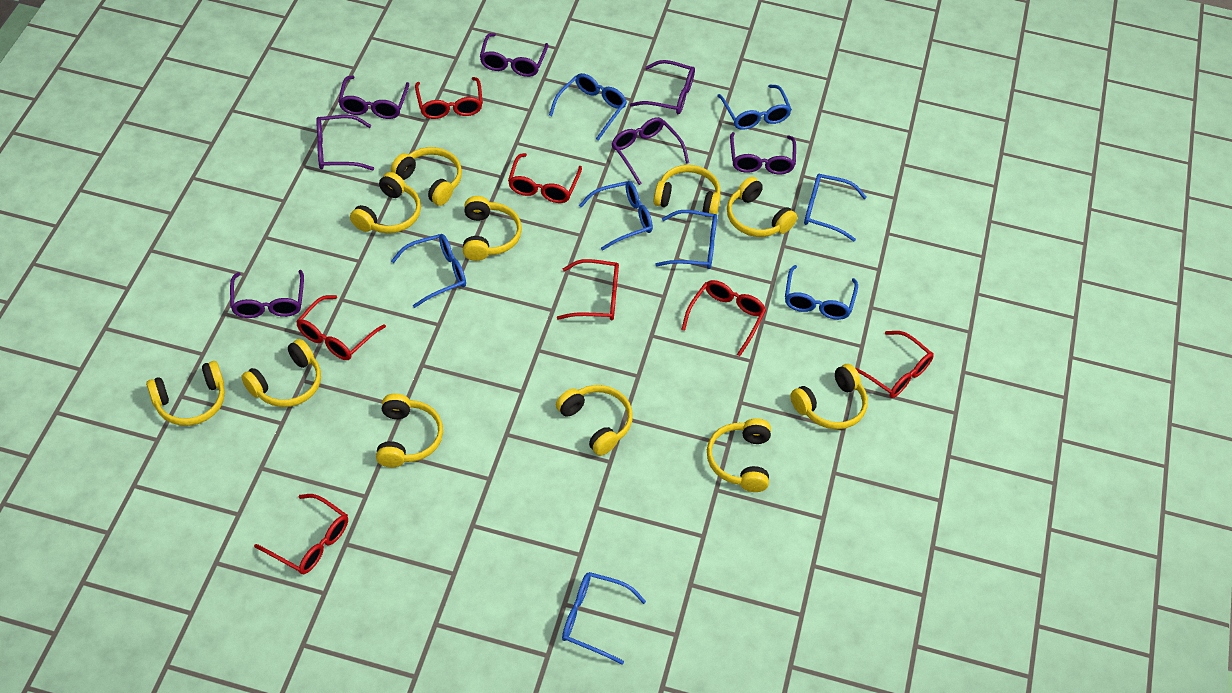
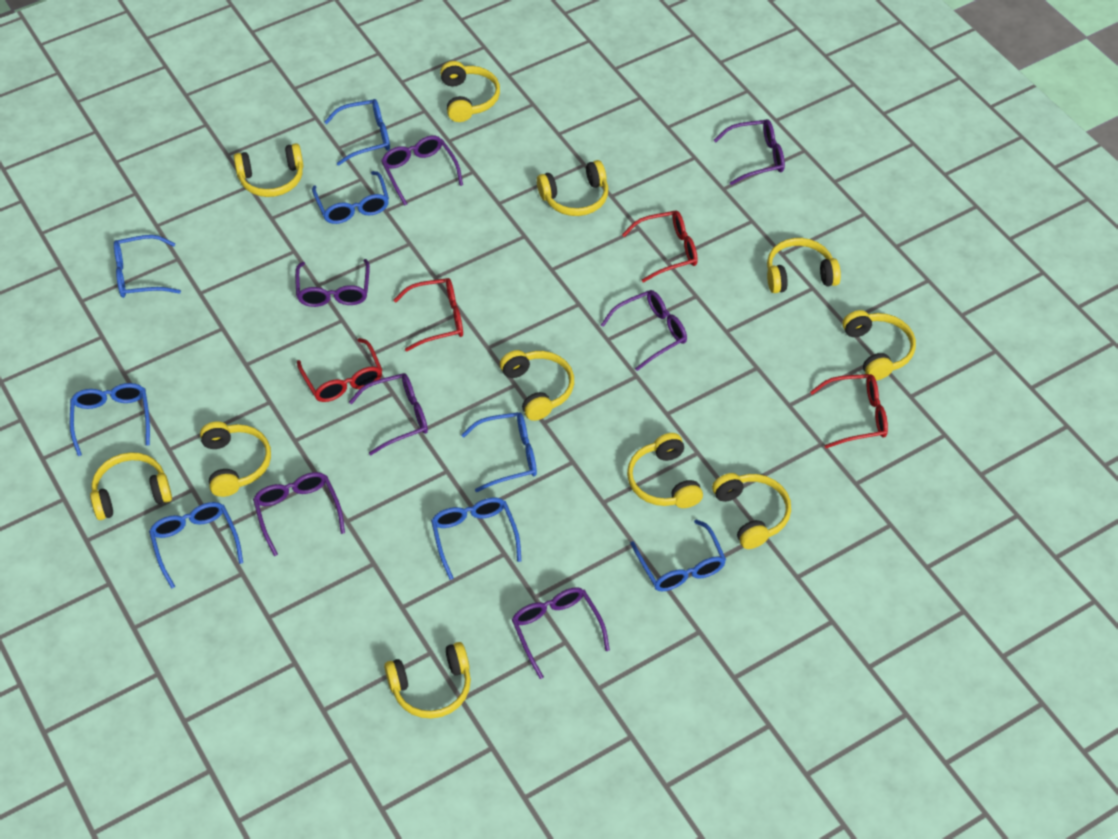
red glasses: [254,494,348,574] [296,295,386,360] [415,77,483,119] [508,153,582,203] [557,259,619,320] [681,280,766,356] [856,331,934,398] = 7 -> [297,338,382,402] [393,278,463,352] [622,210,698,283] [810,374,888,448] = 4

